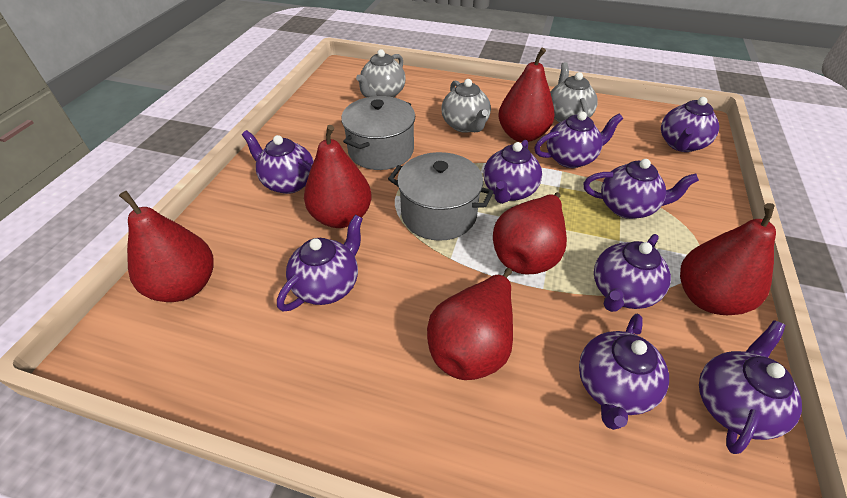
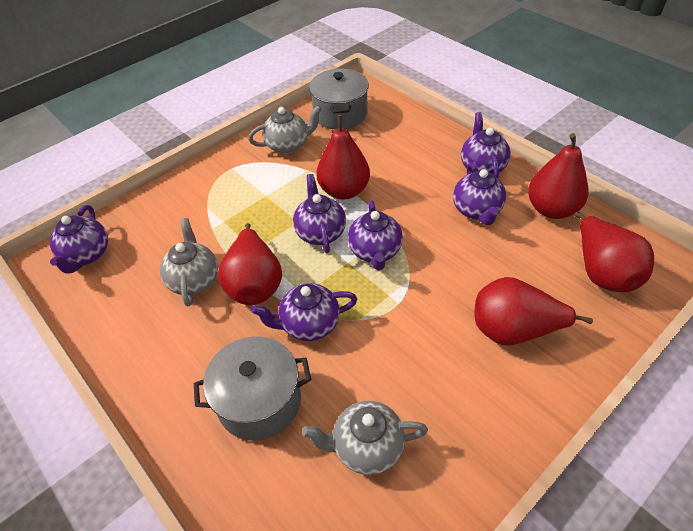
purple teapot: [242,130,314,194] [277,215,363,312] [484,140,542,204] [534,111,623,168] [579,314,669,430] [583,159,699,219] [594,234,671,312] [661,97,719,152] [699,320,802,454] = 9 -> [50,205,108,274] [251,283,357,341] [293,174,346,253] [348,200,403,270] [453,162,506,225] [461,112,511,179] = 6
red pear: [119,191,214,302] [304,125,372,228] [427,268,513,380] [493,192,567,274] [498,48,555,142] [680,203,776,315] = 6 -> [218,223,282,305] [316,115,370,199] [474,277,593,345] [528,133,589,219] [574,212,654,292] = 5

